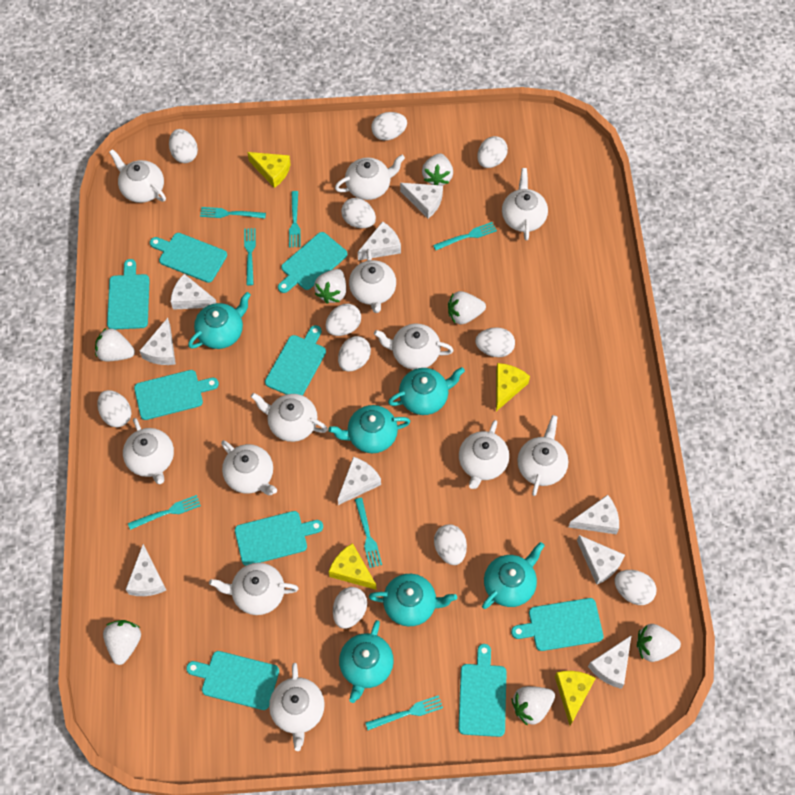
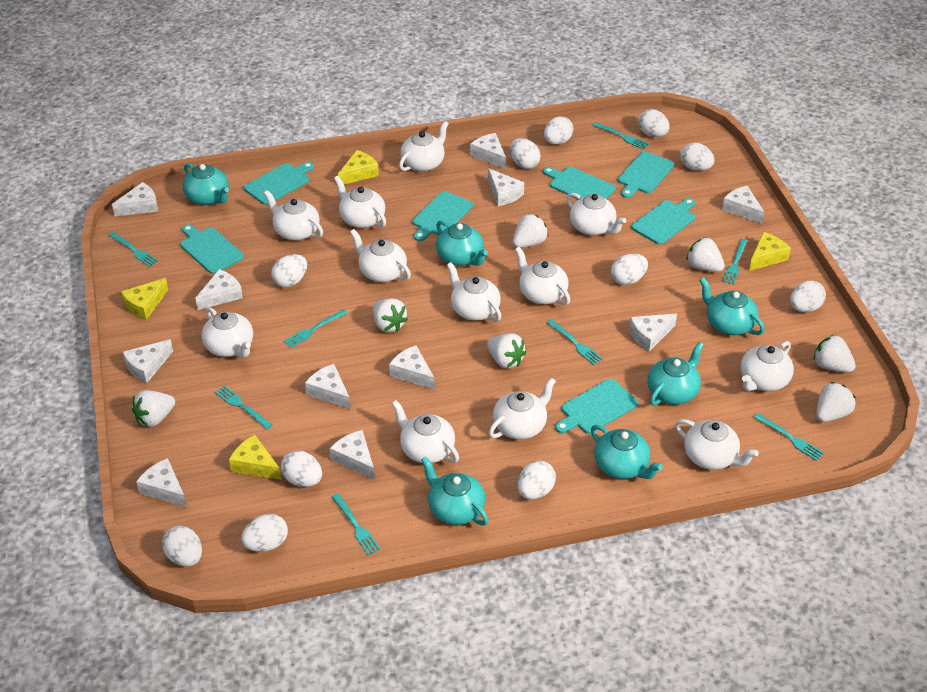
turquoise cutting board: [107,259,150,330] [134,370,219,420] [150,233,227,283] [186,651,279,710] [235,511,323,566] [265,325,326,396] [278,232,348,293] [458,644,507,737] [511,598,603,651] = 9 -> [180,224,244,274] [244,162,314,205] [413,191,473,241] [543,167,616,200] [555,379,638,434] [618,151,674,198] [631,198,695,245] = 7
turquoise fork: [128,495,201,530] [200,207,266,219] [244,228,256,285] [289,191,301,247] [355,498,382,568] [365,695,443,730] [433,222,497,250] = 7 -> [108,232,158,267] [215,386,272,429] [284,309,348,348] [332,493,381,555] [547,320,603,365] [592,122,649,149] [722,239,748,285] [754,413,824,461] = 8
white cheese: [126,544,166,596] [140,318,176,365] [170,274,216,310] [338,457,381,505] [358,221,401,260] [400,183,443,219] [569,495,619,535] [577,535,625,585] [588,636,631,689] = 9 -> [112,182,158,216] [123,339,173,383] [136,458,187,507] [195,269,243,310] [305,364,351,409] [330,430,375,480] [389,346,435,390] [470,133,506,169] [488,168,524,206] [629,314,677,352] [722,186,765,224] = 11

